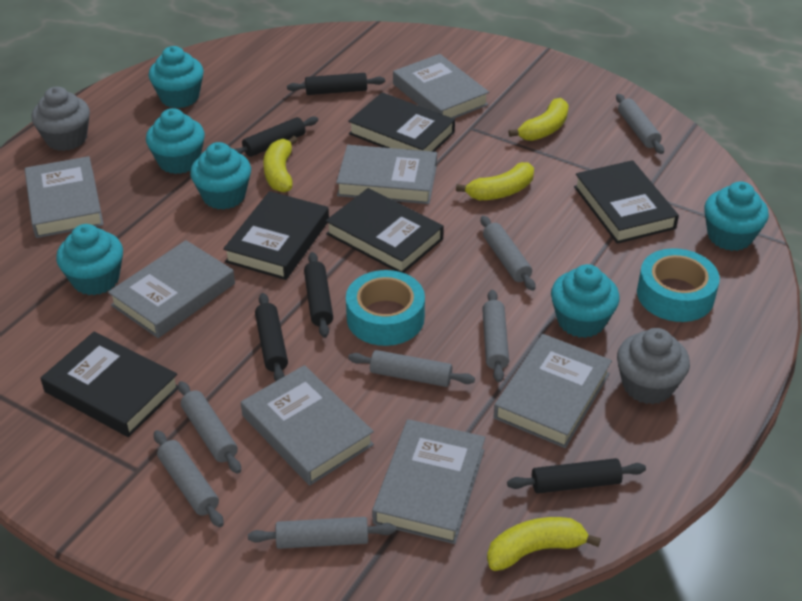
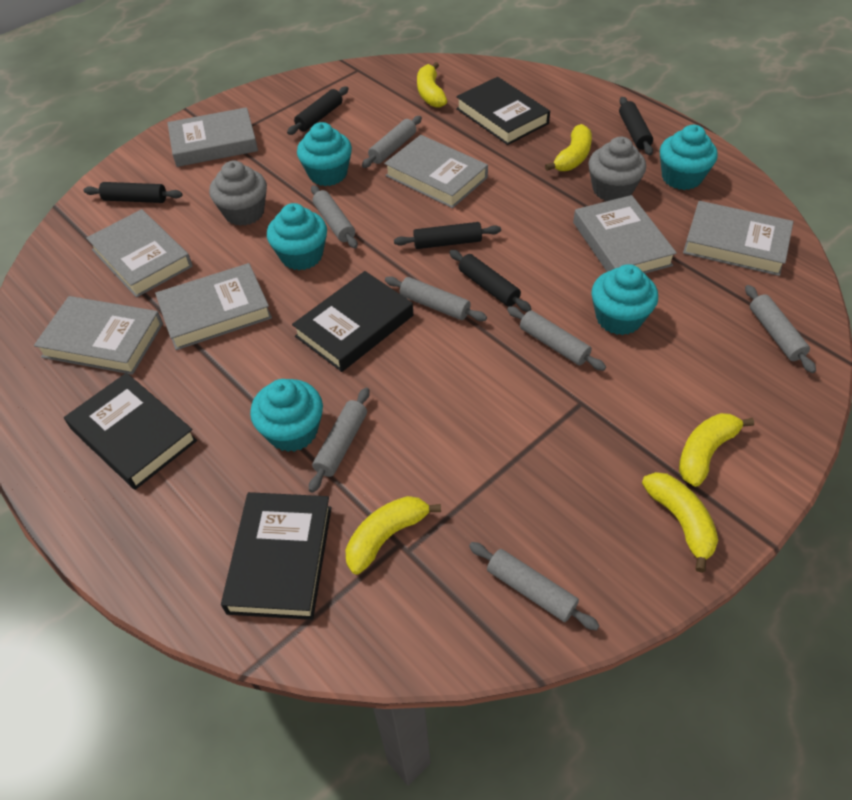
black book: [40,332,178,437] [223,191,329,280] [326,188,444,273] [348,92,455,152] [574,160,679,244] = 5 -> [64,373,197,490] [221,492,332,620] [292,271,413,372] [456,77,550,145] = 4
turquoise cupcake: [56,224,123,295] [146,108,205,174] [149,46,204,108] [190,142,251,210] [551,264,620,338] [704,181,769,251] = 6 -> [250,379,323,452] [267,203,327,270] [297,122,352,186] [592,264,658,335] [660,125,718,190] = 5
turquoise tape: [346,270,425,346] [637,248,720,322] = 2 -> none = 0
yellow banana: [263,136,297,193] [456,162,534,200] [487,517,601,571] [508,98,569,141] = 4 -> [345,496,441,574] [417,62,447,108] [545,124,592,171] [642,472,718,573] [679,413,754,487] = 5

